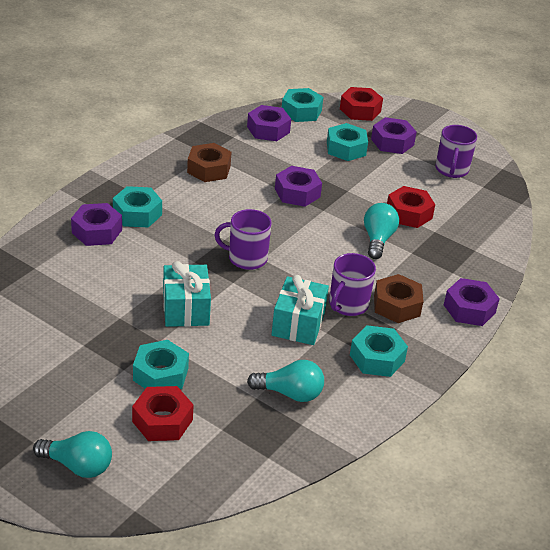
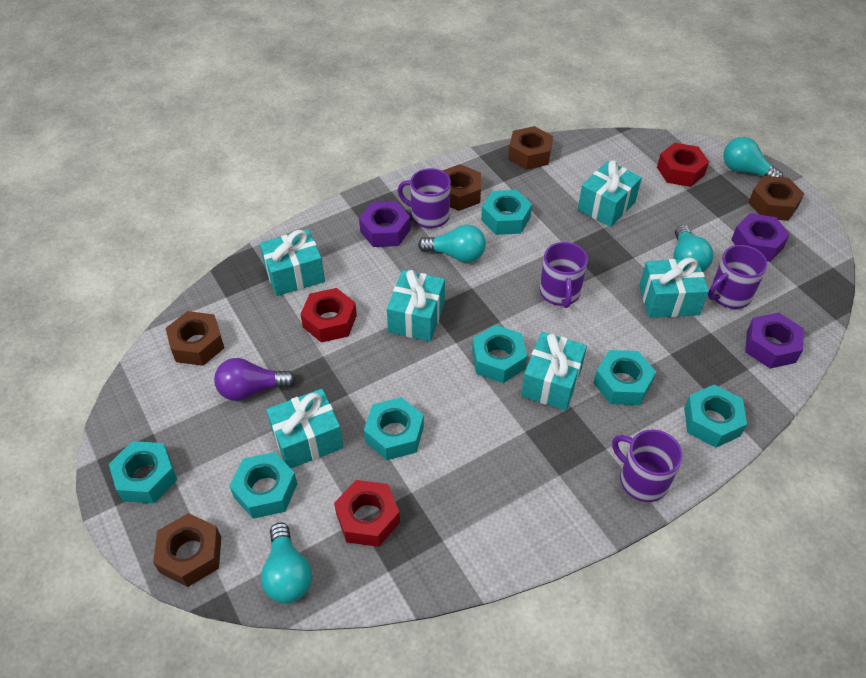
brown nut: [187,143,231,182] [374,274,424,323] = 2 -> [153,513,221,587] [166,311,224,366] [442,164,481,211] [508,126,553,170] [748,176,805,221] = 5
purple light bulb: none = 0 -> [214,358,295,401] = 1
purple mug: [214,209,272,270] [329,253,376,316] [436,125,477,178] = 3 -> [398,168,451,228] [540,242,588,308] [612,430,683,502] [708,245,767,309] = 4
purple nut: [71,203,122,246] [247,105,291,141] [275,166,322,207] [371,117,417,154] [444,278,500,326] = 5 -> [359,201,411,247] [731,213,790,262] [745,313,804,369] = 3
turquoise gift: [163,261,211,327] [271,275,329,345] = 2 -> [260,229,325,296] [266,389,343,468] [387,270,445,342] [521,332,587,411] [578,160,642,227] [639,258,709,318] = 6
turquoise light bulb: [33,431,112,478] [247,360,324,402] [364,203,399,259] = 3 -> [261,522,312,603] [418,225,486,263] [674,225,713,272] [723,137,783,177] = 4
turquoise nut: [113,186,162,227] [133,340,189,389] [282,88,323,122] [327,123,368,161] [350,325,408,377] = 5 -> [109,441,177,503] [229,452,297,519] [364,397,424,460] [472,325,527,383] [481,190,532,235] [593,350,656,405] [684,385,747,448] = 7

